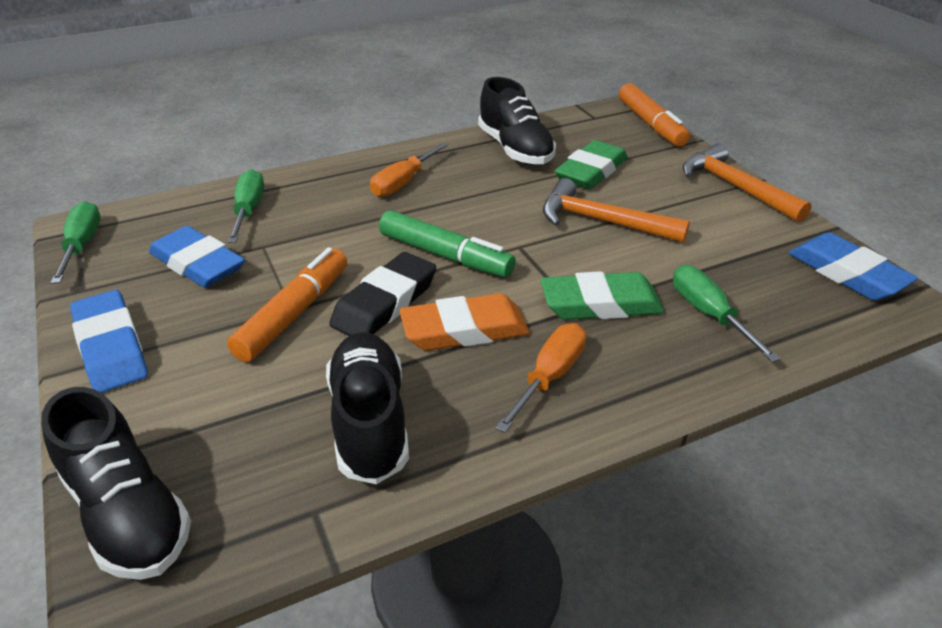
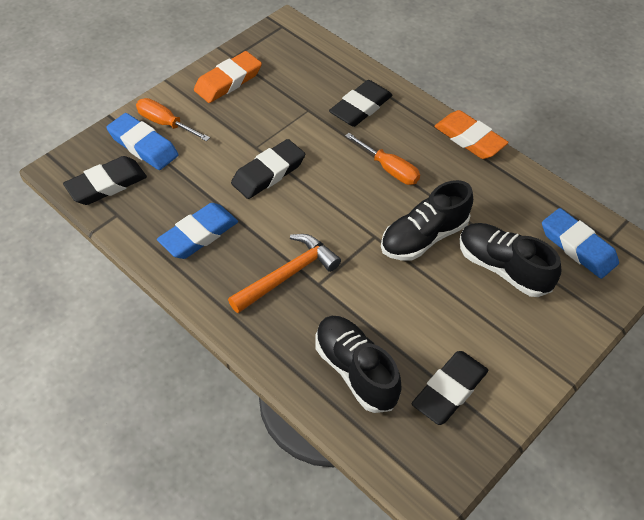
black eraser: [329,252,436,336] = 1 -> [63,156,147,205] [231,139,305,199] [329,80,393,127] [411,351,488,425] = 4
green eraser: [541,271,664,320] [555,140,627,189] = 2 -> none = 0
green marker: [379,210,516,277] = 1 -> none = 0
green screwdriver: [50,201,101,284] [228,169,264,243] [673,265,780,362] = 3 -> none = 0
orange eraser: [399,293,529,351] = 1 -> [194,51,262,103] [434,110,509,159] = 2
orange hammer: [543,178,690,243] [682,143,812,222] = 2 -> [228,234,341,313] = 1
orange marker: [227,247,347,362] [619,83,690,147] = 2 -> none = 0

